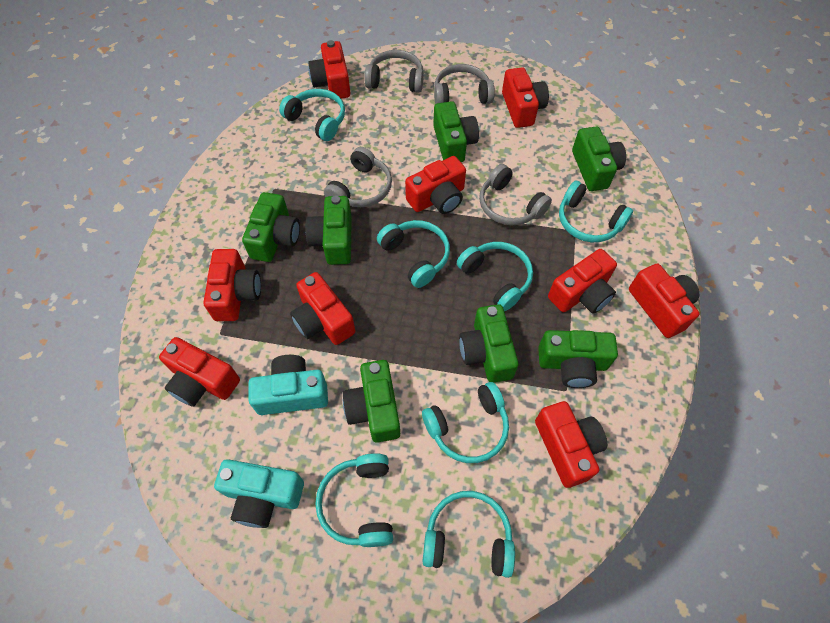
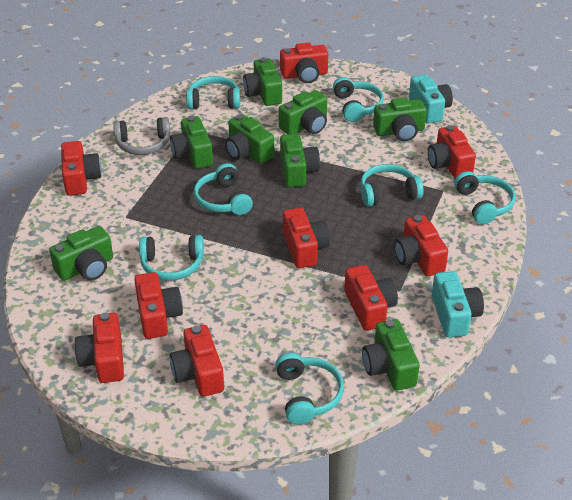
green camera: [242,192,300,262] [305,196,352,265] [343,360,400,443] [433,101,479,162] [459,304,519,382] [538,330,618,388] [572,127,626,191] = 7 -> [49,226,113,281] [170,116,213,169] [225,114,274,164] [243,57,282,106] [279,90,327,134] [280,134,320,187] [362,319,420,391] [373,97,427,142] = 8
grey headphones: [324,147,392,207] [365,50,424,93] [434,64,495,104] [479,164,552,226] = 4 -> [113,117,170,155] = 1

